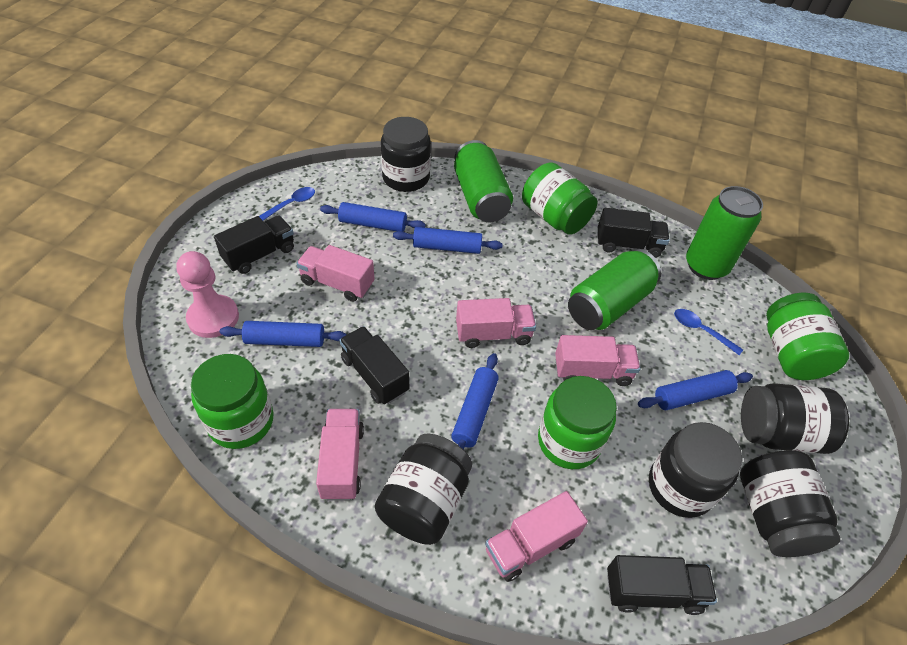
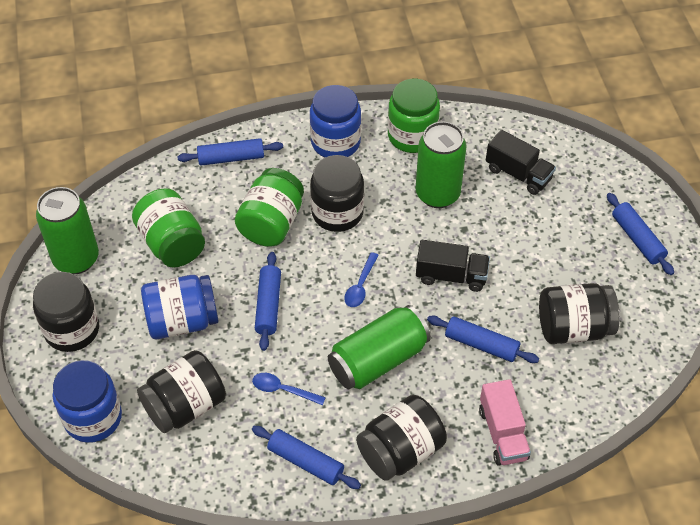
black truck: [214,215,294,274] [339,326,409,405] [597,208,670,258] [607,555,717,615] = 4 -> [416,240,490,292] [486,130,556,195] = 2
blue jar: none = 0 -> [53,360,122,443] [141,275,218,339] [310,85,361,157] = 3
green jar: [191,354,274,449] [522,162,598,235] [538,376,617,469] [766,293,849,380] = 4 -> [132,188,205,268] [235,168,304,247] [388,79,440,153] = 3
pink pawn: [176,251,239,338] = 1 -> none = 0
pink truck: [296,245,374,302] [316,409,364,501] [456,298,536,348] [485,491,588,582] [555,335,640,386] = 5 -> [479,379,531,466] = 1

